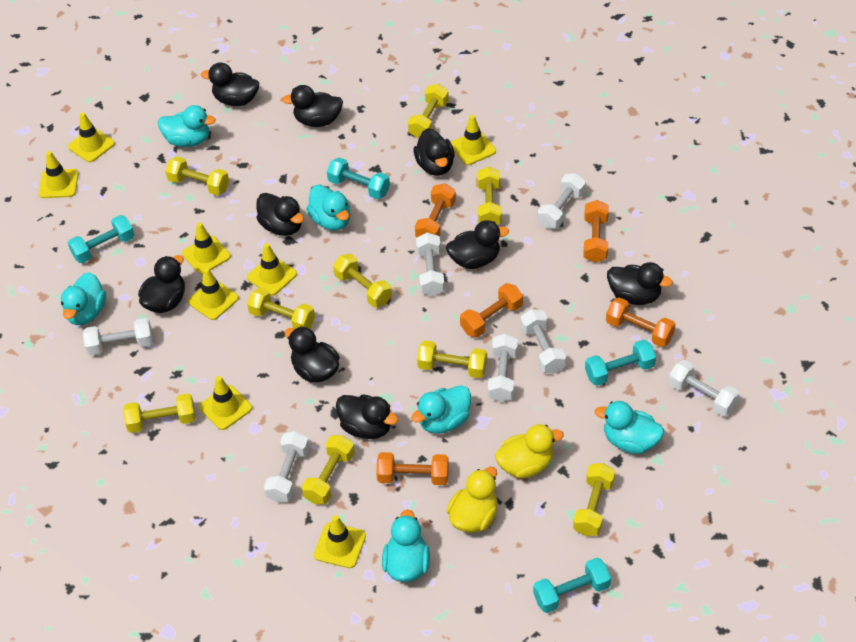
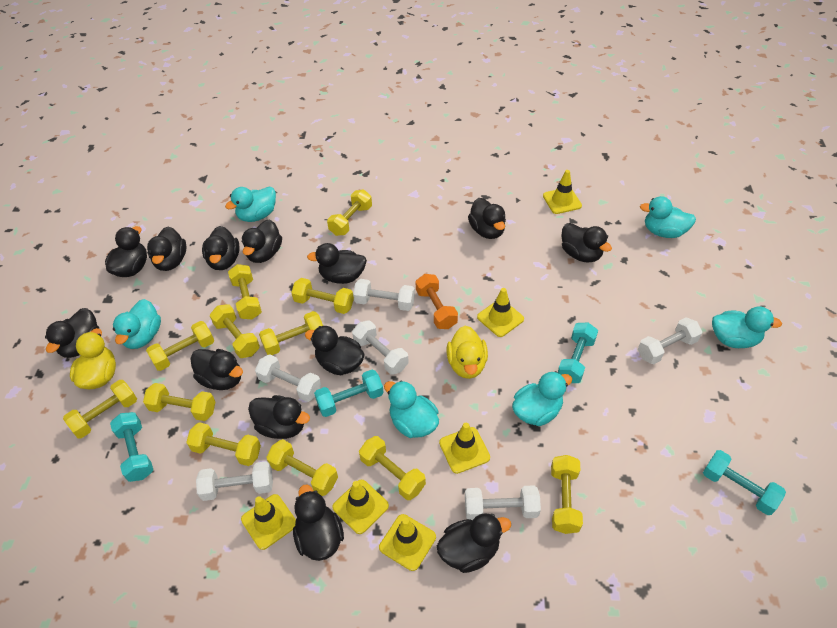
black duck: [138,255,185,313] [201,63,259,106] [256,193,304,236] [282,85,343,127] [284,326,340,382] [336,395,398,439] [414,128,454,176] [446,220,509,269] [607,262,673,305] = 9 -> [45,308,99,358] [105,226,147,277] [147,227,187,271] [190,349,243,390] [202,226,239,270] [242,219,282,263] [248,395,310,439] [293,485,344,561] [305,326,365,375] [307,243,367,284] [437,513,511,573] [468,198,506,239] [562,223,612,263] = 13
orange dumbbell: [376,452,449,485] [415,183,456,237] [460,283,523,338] [583,200,609,263] [606,298,675,347] = 5 -> [416,274,458,329] = 1
white dumbbell: [83,318,153,356] [264,431,309,503] [416,232,445,296] [488,333,518,402] [520,309,566,374] [538,173,586,229] [668,360,739,416] = 7 -> [196,461,273,501] [255,354,321,402] [352,320,409,375] [353,279,415,311] [465,485,541,520] [638,317,702,364] = 6
yellow dumbbell: [123,393,195,433] [165,156,229,196] [247,288,315,329] [302,435,355,504] [333,254,392,308] [408,84,449,139] [417,341,487,378] [477,166,502,224] [573,463,615,536] = 9 -> [63,380,137,438] [143,383,215,421] [146,321,214,371] [186,422,261,466] [210,304,260,358] [228,264,262,319] [259,311,323,355] [266,439,338,496] [291,278,354,314] [327,190,372,236] [359,436,426,500] [551,455,583,534] = 12
yellow traffic cone: [39,151,78,198] [68,112,115,162] [182,222,231,274] [188,268,239,320] [199,376,252,430] [247,243,297,295] [314,515,366,568] [451,115,496,165] = 8 -> [241,494,296,550] [332,480,389,534] [379,514,436,571] [439,423,490,474] [477,288,524,337] [543,170,582,214] = 6

